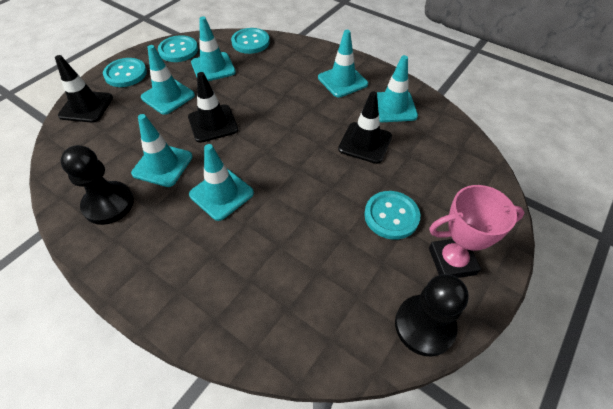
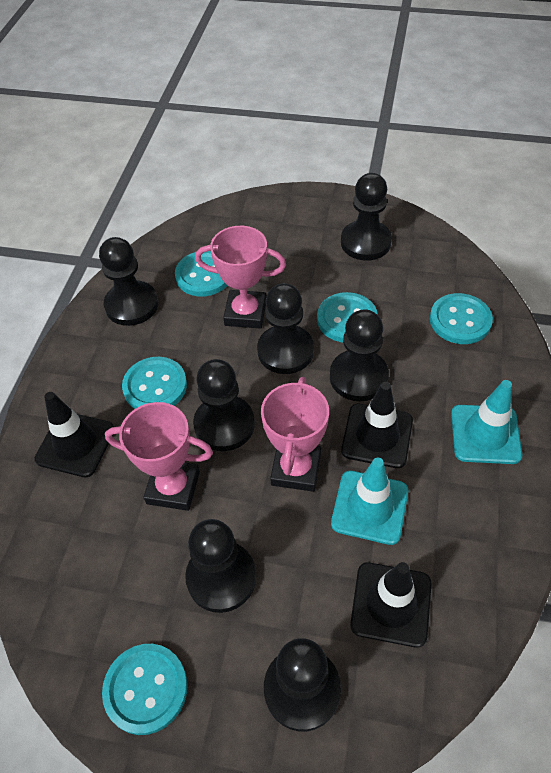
black pawn: [60,145,134,225] [395,274,469,356] = 2 -> [99,237,158,326] [185,519,256,613] [193,359,255,451] [257,283,314,374] [264,638,341,731] [330,309,389,401] [341,173,392,261] = 7
pink trophy: [429,185,525,278] = 1 -> [105,402,213,511] [195,226,286,329] [261,377,329,492] = 3
turquoise button: [103,58,147,87] [158,35,198,62] [231,28,270,54] [364,191,420,240] = 4 -> [102,644,188,735] [122,357,187,409] [175,251,228,296] [317,292,378,342] [430,293,493,344] = 5
turquoise traffic cone: [131,114,193,187] [141,45,195,115] [189,144,254,221] [191,16,236,81] [318,30,368,98] [376,55,418,122] = 6 -> [331,458,408,545] [451,380,522,464] = 2

